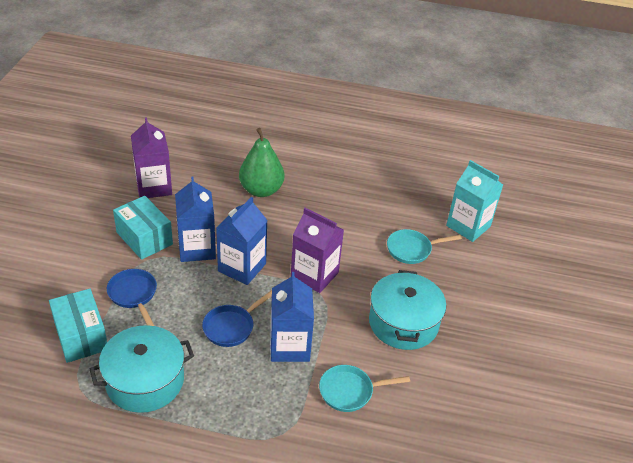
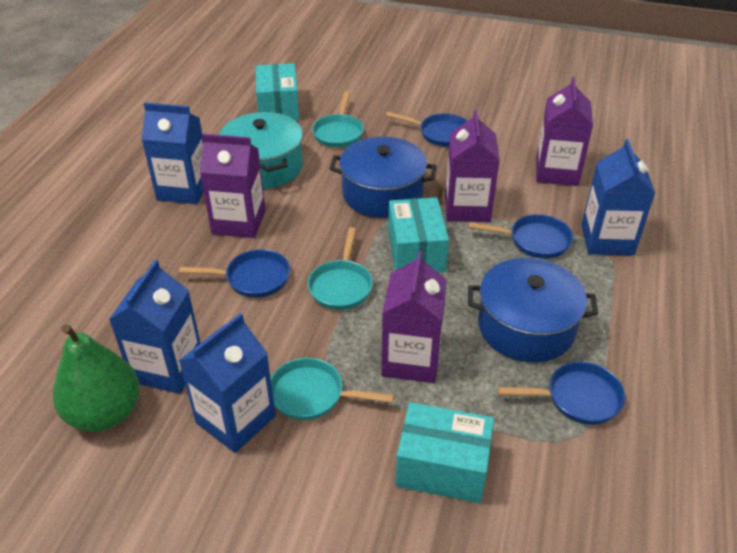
blue carton: [175,177,216,262] [216,197,268,285] [271,272,314,362] = 3 -> [109,260,200,394] [141,102,204,204] [179,313,276,453] [581,139,655,256] = 4
blue pan: [107,269,157,326] [202,290,272,347] = 2 -> [179,249,290,298] [386,112,467,147] [468,214,573,259] [498,362,625,425] = 4
blue pot: none = 0 -> [329,137,437,218] [468,258,598,362] = 2
purple carton: [131,117,172,198] [291,208,344,293] = 2 -> [200,134,265,238] [381,251,447,383] [445,110,500,222] [536,77,593,186] = 4
turquoise box: [49,289,107,363] [113,196,173,260] = 2 -> [255,63,299,121] [388,197,449,273] [395,402,494,503] = 3
turquoise carton: [446,160,503,242] = 1 -> none = 0
turquoise pan: [319,365,410,412] [387,229,462,264] = 2 -> [271,358,394,420] [307,227,373,310] [312,92,364,148] = 3
turquoise pot: [90,325,194,413] [369,270,446,350] = 2 -> [219,112,303,189] = 1

